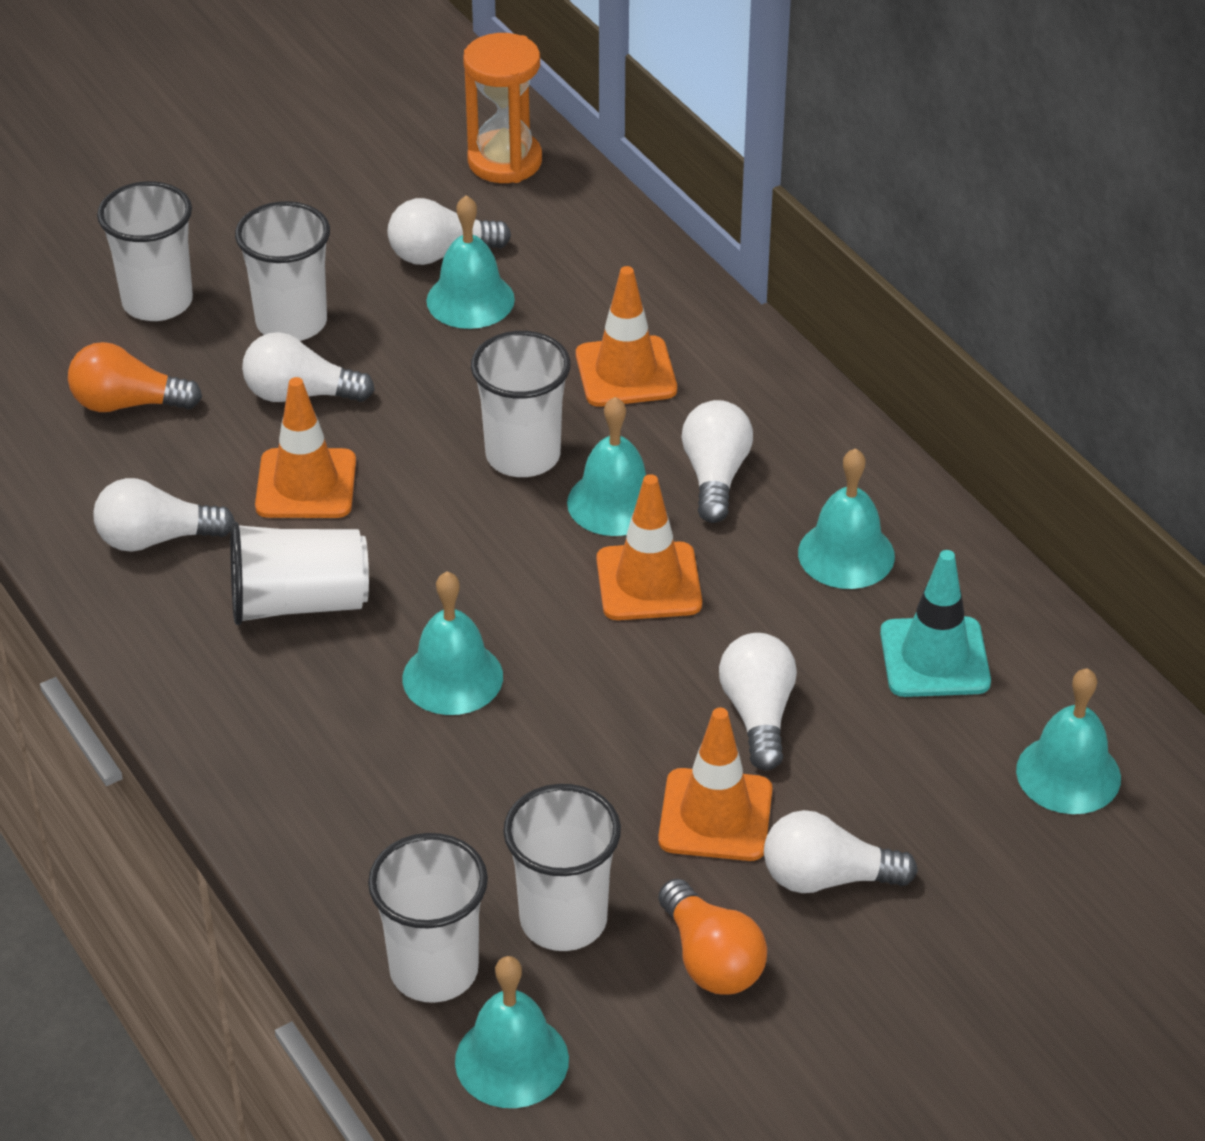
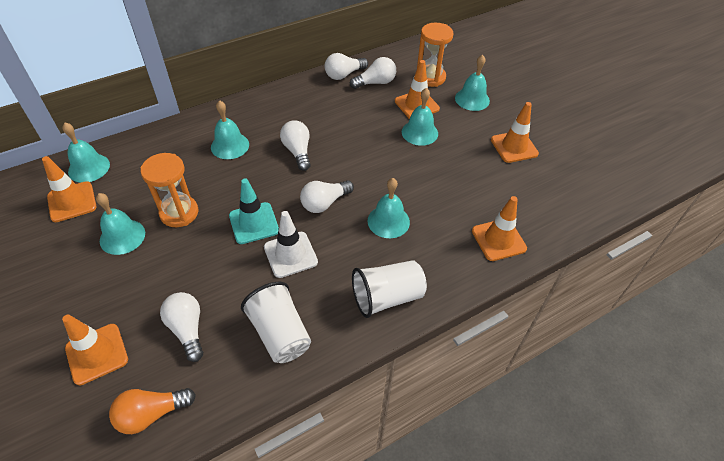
orange hourglass: [463,33,542,183] = 1 -> [140,153,198,227] [417,23,453,87] = 2
orange light bulb: [68,342,202,412] [658,879,767,995] = 2 -> [109,388,196,434] = 1
orange traffic cone: [255,377,356,518] [576,266,677,407] [597,474,702,620] [658,708,772,861] = 4 -> [42,156,96,222] [62,315,128,385] [395,60,440,119] [472,196,527,261] [491,102,539,163] = 5
white cup: [97,181,193,321] [230,522,369,625] [235,201,330,341] [368,833,488,1003] [471,331,571,477] [503,784,621,951] = 6 -> [241,282,311,363] [352,260,427,318] = 2
white light bulb: [93,478,235,552] [242,332,375,402] [388,198,511,265] [682,400,753,523] [719,633,797,771] [764,810,918,893] = 6 -> [160,292,203,362] [280,120,311,171] [300,180,354,213] [325,53,368,80] [350,57,396,89] = 5
white traffic cone: none = 0 -> [264,211,318,278] = 1

